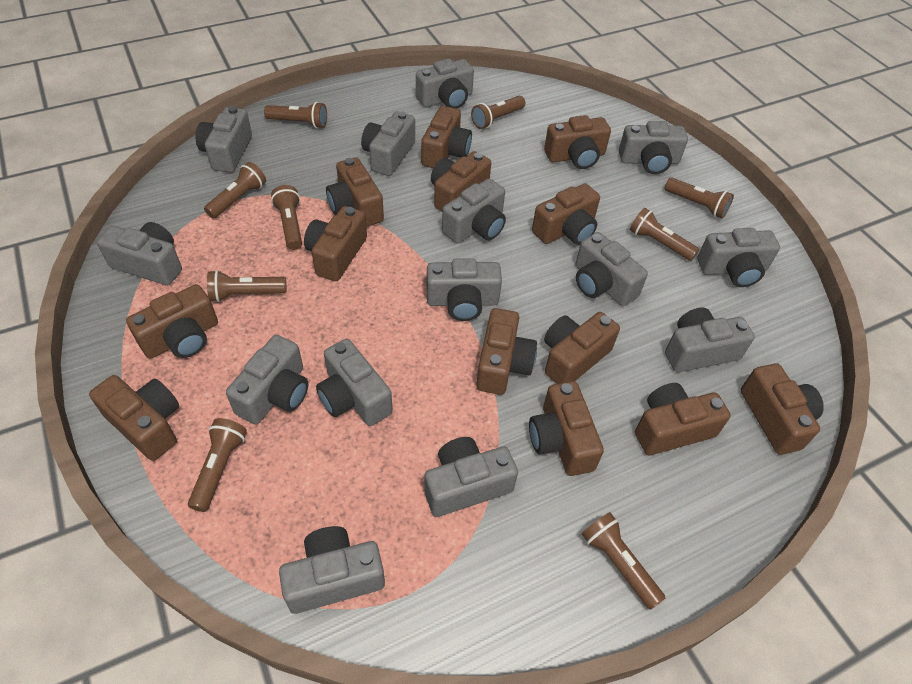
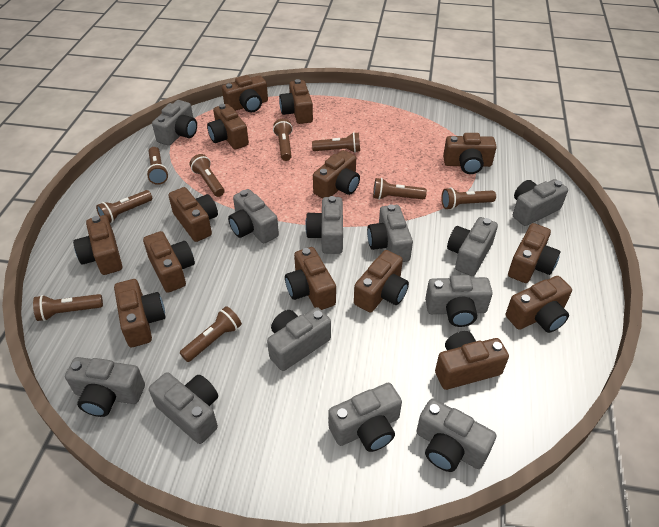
brown camera: [89,375,179,461] [126,284,218,359] [304,206,367,281] [326,157,384,227] [421,106,472,168] [431,151,491,212] [476,308,537,395] [529,381,604,476] [532,183,600,245] [544,115,611,169] [544,312,620,384] [635,383,731,455] [741,363,824,455] = 13 -> [73,215,122,275] [114,279,165,347] [143,231,195,293] [168,187,218,242] [207,104,249,149] [222,75,268,113] [279,79,313,124] [285,247,336,310] [313,150,360,198] [354,250,409,312] [435,331,509,390] [443,133,497,174] [506,276,572,333] [508,223,560,283] = 14
grey camera: [97,222,182,285] [196,106,252,173] [226,335,308,424] [279,526,385,614] [316,339,393,426] [361,111,415,176] [416,59,474,109] [424,437,518,517] [427,259,502,321] [442,179,506,243] [576,232,648,306] [619,121,688,174] [665,307,755,372] [697,228,780,287] = 14 -> [65,357,145,417] [149,372,218,444] [152,100,197,146] [228,189,279,243] [267,307,331,371] [305,196,343,254] [328,383,402,452] [367,204,413,262] [416,399,496,472] [425,275,493,327] [447,217,498,276] [513,179,568,226] = 12

